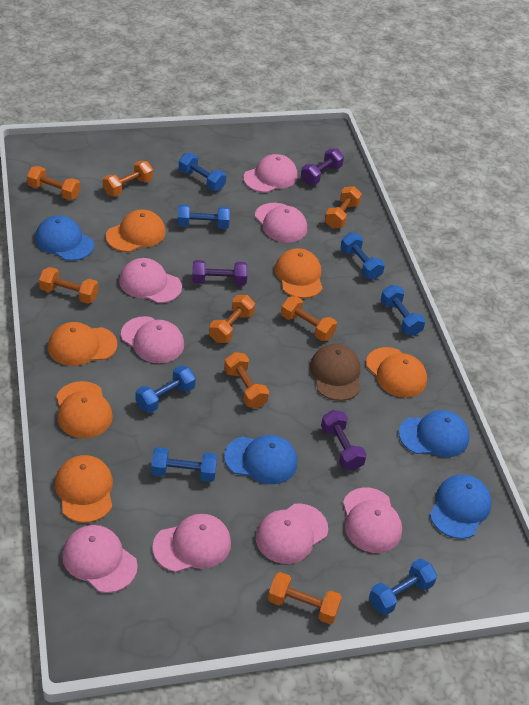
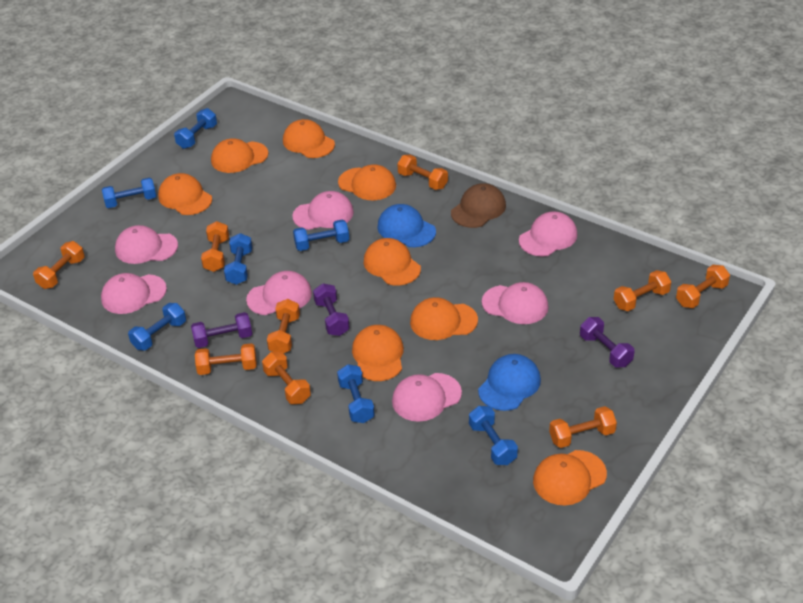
blue cap: [35,215,94,261] [224,435,297,484] [399,410,469,457] [430,474,492,539] = 4 -> [377,204,436,247] [478,354,541,411] = 2
orange cap: [48,322,117,366] [55,455,113,523] [56,381,113,438] [106,209,166,252] [275,248,323,298] [366,347,427,398] = 6 -> [158,173,212,215] [211,139,268,173] [283,119,335,158] [338,165,396,200] [352,325,404,381] [364,238,421,286] [410,297,478,340] [533,450,607,505] = 8
orange dumbbell: [27,166,80,200] [39,267,98,304] [103,161,153,196] [209,295,255,343] [224,352,269,408] [268,572,342,624] [281,296,337,341] [325,186,362,229] = 8 -> [33,241,85,289] [195,343,257,375] [201,221,229,272] [262,352,311,404] [267,299,300,353] [397,155,448,190] [549,406,617,448] [614,270,671,311] [676,265,730,308] = 9
pink cap: [62,525,138,593] [119,258,182,303] [121,316,184,363] [152,514,231,572] [243,154,298,193] [255,203,307,243] [256,504,328,564] [343,487,402,553] = 8 -> [101,273,167,314] [115,225,178,264] [246,271,312,315] [292,191,354,230] [392,373,462,422] [482,282,549,324] [519,211,577,257] = 7

